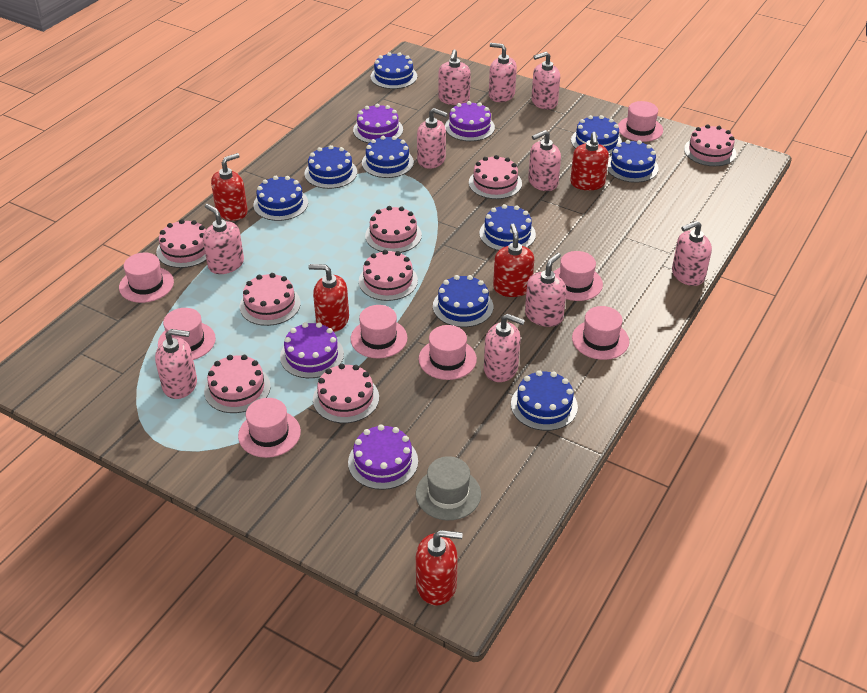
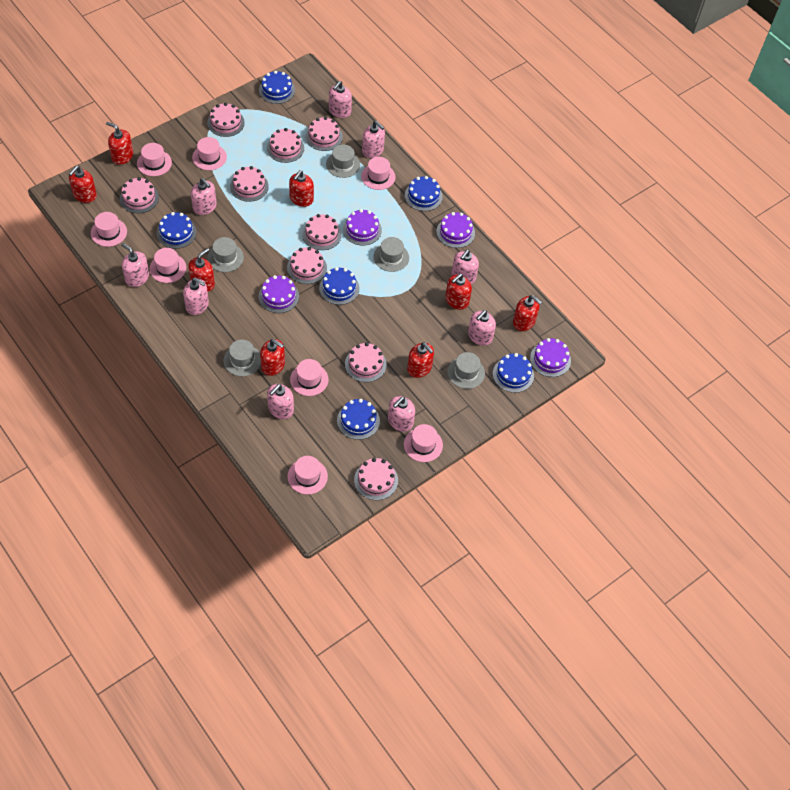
blue cake: [253,176,308,221] [305,145,357,189] [362,136,414,178] [371,52,417,89] [433,275,493,327] [479,204,536,251] [511,370,578,431] [571,115,622,155] [607,140,659,183] = 9 -> [157,212,197,249] [259,71,295,104] [319,267,359,305] [337,399,380,440] [405,176,443,211] [493,353,534,393] = 6
grey hat: [416,456,481,520] = 1 -> [207,237,244,272] [223,339,261,376] [326,144,360,178] [374,237,409,272] [447,352,485,389] = 5
pink cake: [156,219,206,268] [204,355,271,413] [240,273,301,326] [313,364,379,423] [359,250,418,301] [365,206,422,253] [469,155,522,199] [684,124,736,166] = 8 -> [120,177,159,213] [207,103,245,137] [230,166,269,202] [267,128,304,163] [287,247,327,284] [302,214,341,250] [306,117,343,151] [345,343,387,382] [354,458,398,500] = 9
pink soap dispenser: [155,329,197,399] [203,204,244,274] [417,108,448,169] [438,49,471,105] [484,314,525,382] [489,43,517,102] [525,253,567,327] [528,130,561,191] [531,52,560,109] [672,221,712,286] = 10 -> [121,243,149,287] [183,277,209,315] [191,178,217,215] [267,384,294,419] [329,81,352,118] [362,121,385,158] [388,396,415,432] [452,249,479,284] [468,310,496,346] = 9
red soap dispenser: [211,153,248,221] [308,264,349,332] [416,530,463,606] [493,224,534,297] [570,132,609,190] = 5 -> [69,166,97,203] [106,122,133,165] [188,248,215,292] [260,339,285,376] [289,170,314,207] [407,342,434,378] [445,274,472,310] [513,295,542,331] = 8

